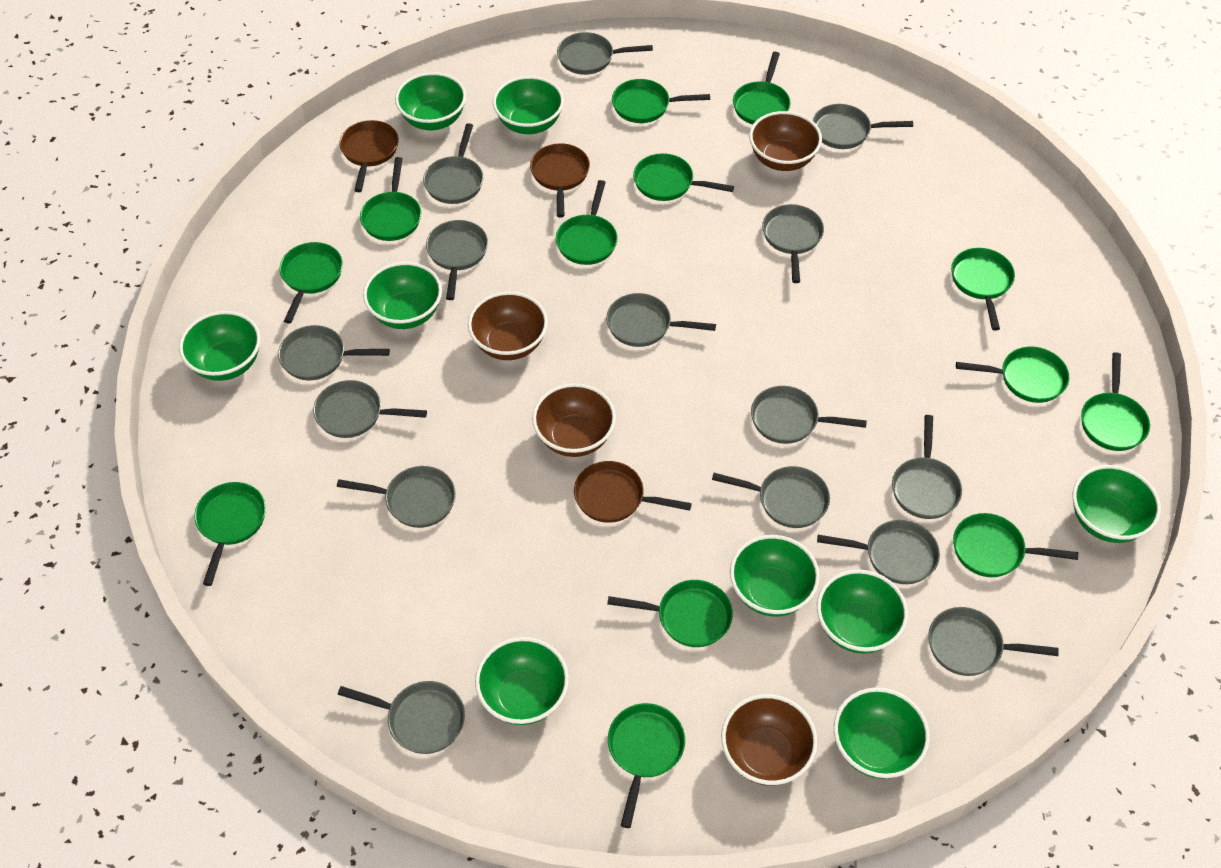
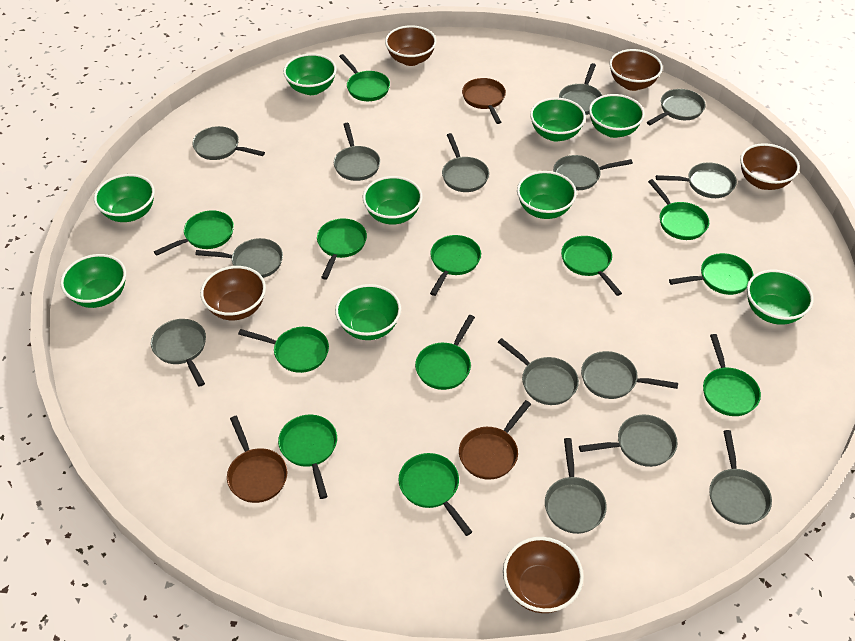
brown bowl: [468,291,548,360] [532,383,616,457] [721,694,818,785] [749,111,822,171] = 4 -> [200,266,266,320] [385,25,437,66] [503,537,584,613] [609,49,663,91] [740,143,800,190] = 5
green pan: [195,482,266,586] [280,242,343,324] [360,157,421,241] [556,180,618,265] [607,580,733,647] [608,703,685,828] [612,79,710,123] [633,153,734,201] [733,52,791,124] [951,248,1015,331] [953,513,1078,577] [956,347,1069,403] [1081,352,1150,451] = 13 -> [154,210,234,256] [238,327,329,373] [278,415,337,499] [317,218,367,280] [339,54,390,101] [398,453,472,536] [415,315,475,390] [430,235,481,296] [561,236,622,296] [648,179,709,240] [669,253,753,295] [703,334,761,416] = 12
grey pan: [278,325,390,380] [313,380,427,438] [337,466,456,528] [338,681,465,754] [423,123,483,204] [426,220,488,300] [557,32,653,75] [606,293,716,347] [712,466,830,528] [751,386,867,444] [762,204,824,283] [813,104,913,149] [817,520,940,584] [892,415,962,519] [928,607,1059,676] = 15 -> [151,319,206,387] [192,126,265,160] [195,238,283,278] [334,123,380,181] [442,133,489,192] [498,338,579,405] [545,438,607,534] [553,155,633,190] [559,63,602,115] [579,415,677,467] [581,351,678,399] [647,89,705,125] [656,163,737,198] [709,430,772,525] = 14

